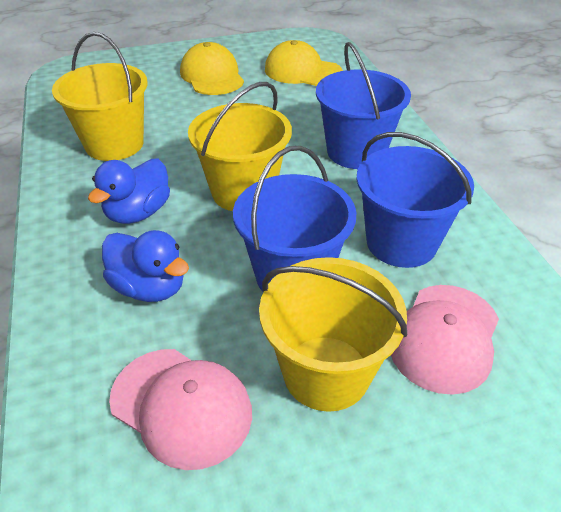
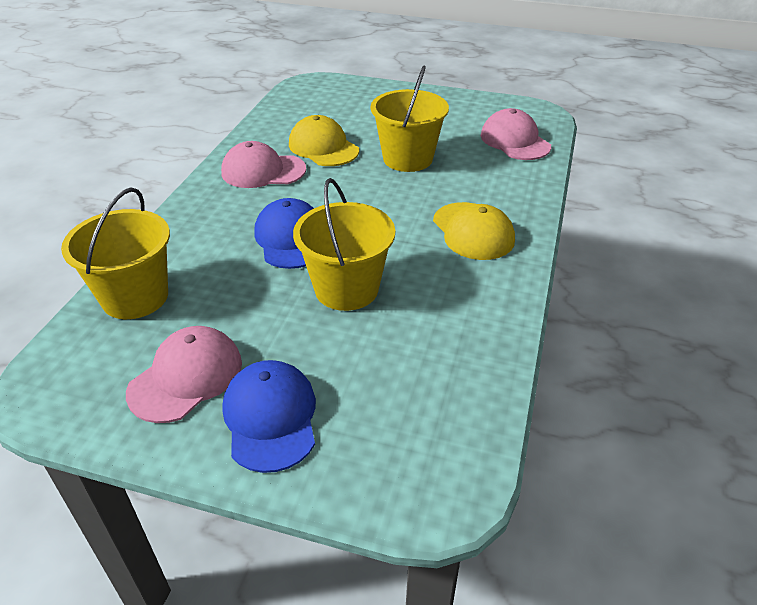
blue bucket: [233,146,356,292] [316,42,411,169] [356,132,474,268] = 3 -> none = 0
blue cap: none = 0 -> [222,360,316,473] [254,198,314,269] = 2
blue duck: [88,158,170,224] [102,230,189,302] = 2 -> none = 0
pink cap: [109,349,252,470] [391,285,499,395] = 2 -> [126,326,242,423] [221,141,306,188] [481,108,551,160] = 3

